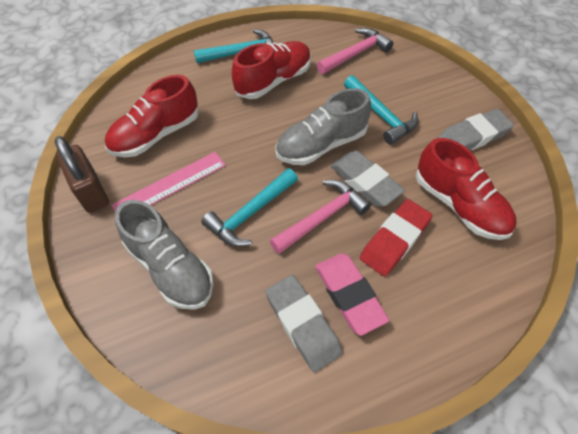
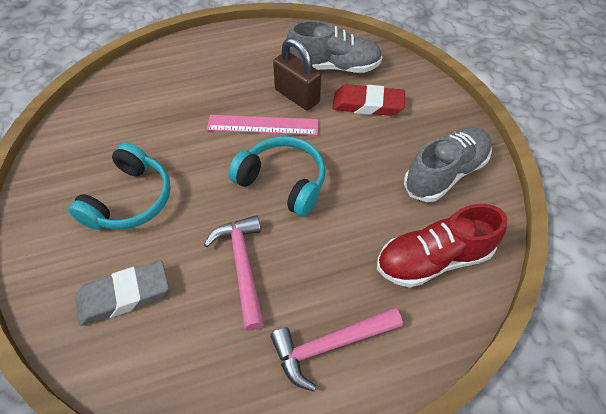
grey eraser: [265,275,343,372] [330,151,405,207] [438,109,514,150] = 3 -> [75,260,169,326] = 1
pink eraser: [315,253,389,336] = 1 -> none = 0
red shoe: [105,75,199,157] [232,41,311,99] [416,138,517,240] = 3 -> [377,204,507,288] = 1
turquoise hammer: [193,29,274,63] [201,168,298,247] [344,75,418,145] = 3 -> none = 0
turquoise headphones: none = 0 -> [68,142,171,230] [228,136,326,217] = 2

